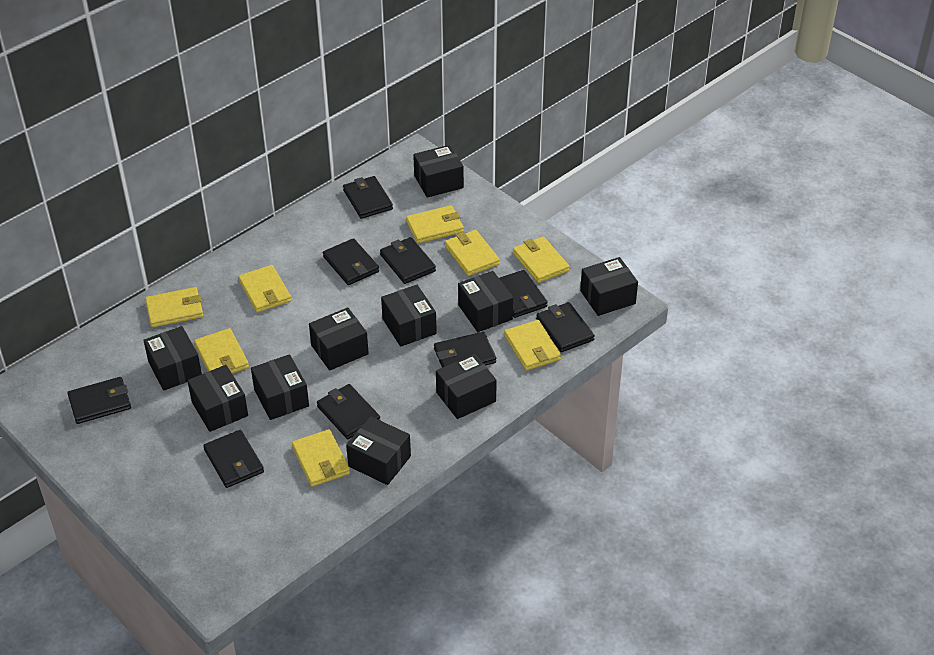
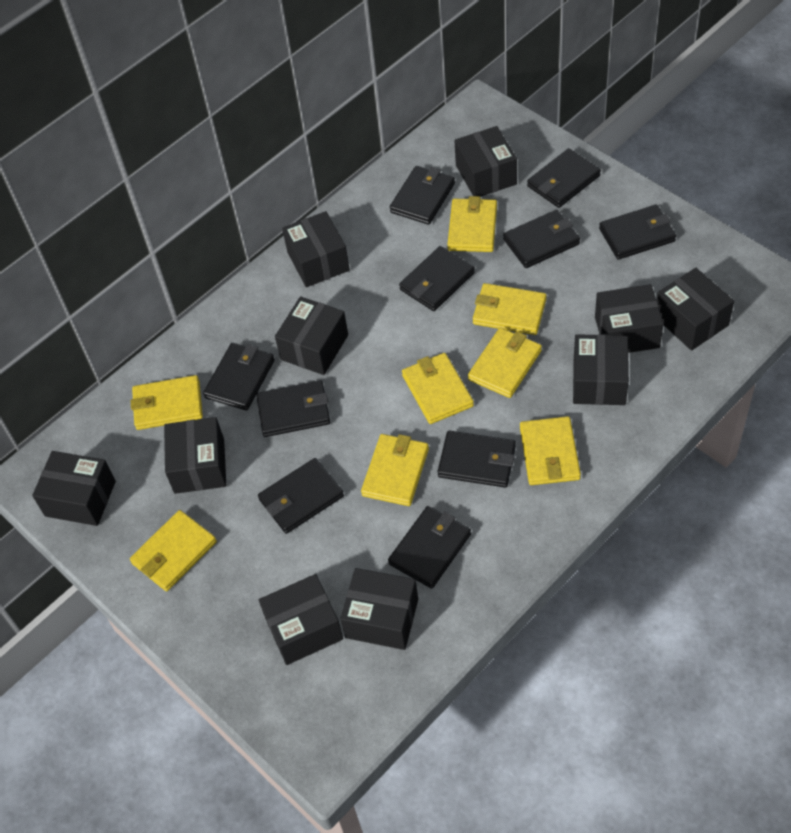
black wallet: [67,377,131,424] [203,430,264,488] [317,384,381,439] [323,238,379,285] [343,176,393,219] [380,237,436,284] [434,332,496,367] [499,270,548,318] [536,302,595,352] = 9 -> [203,343,275,410] [256,380,330,437] [258,458,344,534] [388,506,471,589] [390,166,455,225] [399,246,475,311] [438,430,516,488] [503,210,580,268] [527,148,601,208] [599,205,676,260] = 10

